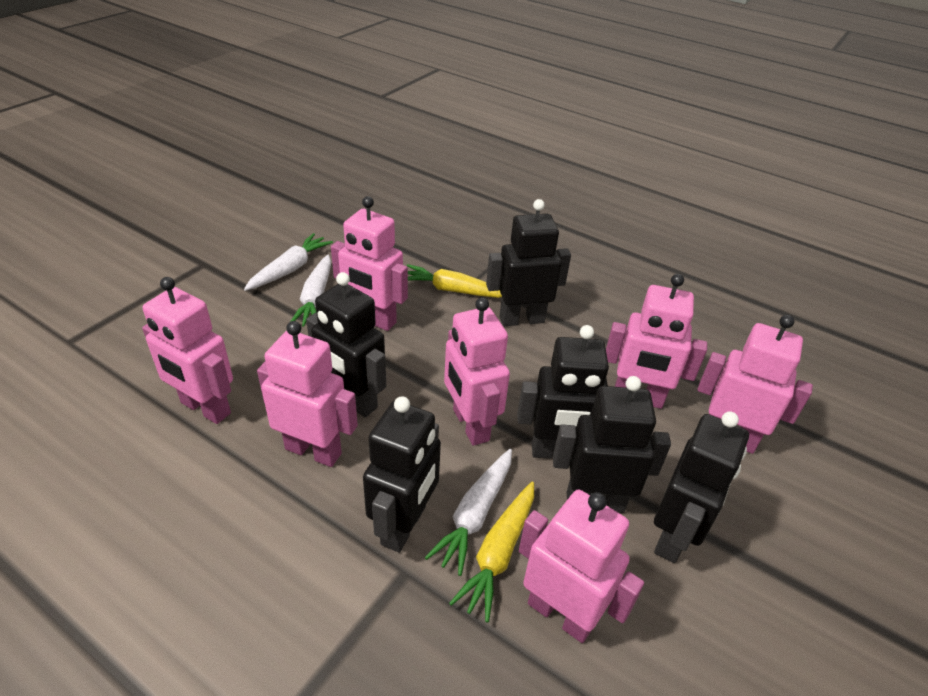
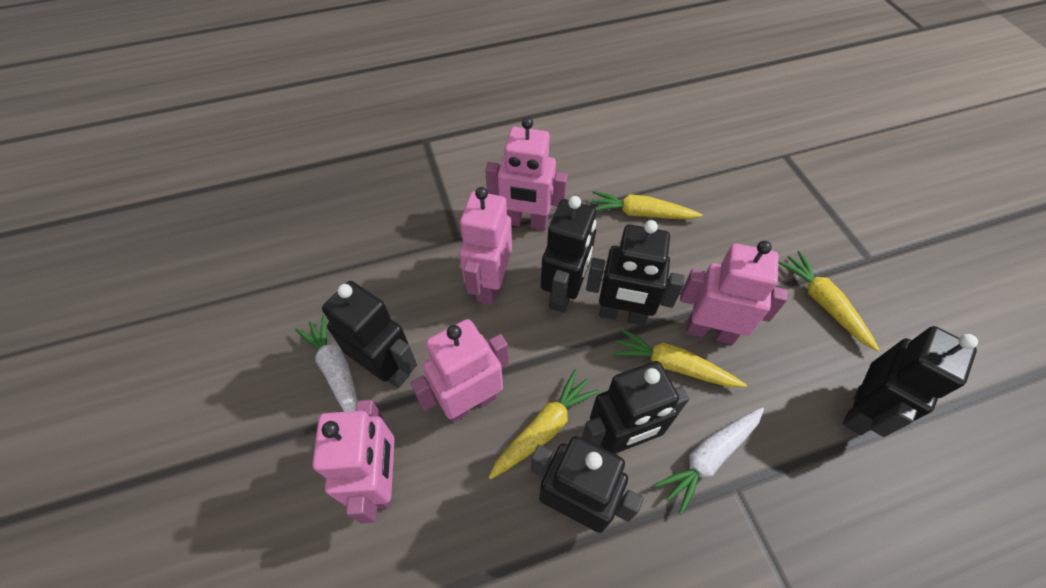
pink robot: [142,277,233,424] [257,321,358,467] [331,196,408,331] [444,297,510,446] [519,490,644,643] [606,274,707,409] [697,315,813,454] = 7 -> [312,400,395,524] [411,319,509,423] [459,187,512,305] [485,117,568,230] [680,241,788,344] = 5
white carrot: [244,233,333,291] [290,255,331,327] [425,449,512,576] = 3 -> [295,315,358,412] [654,407,764,515] = 2
yellow carrot: [407,264,502,298] [449,482,534,622] = 2 -> [488,370,600,480] [592,191,703,219] [612,328,747,387] [779,251,880,351] = 4

